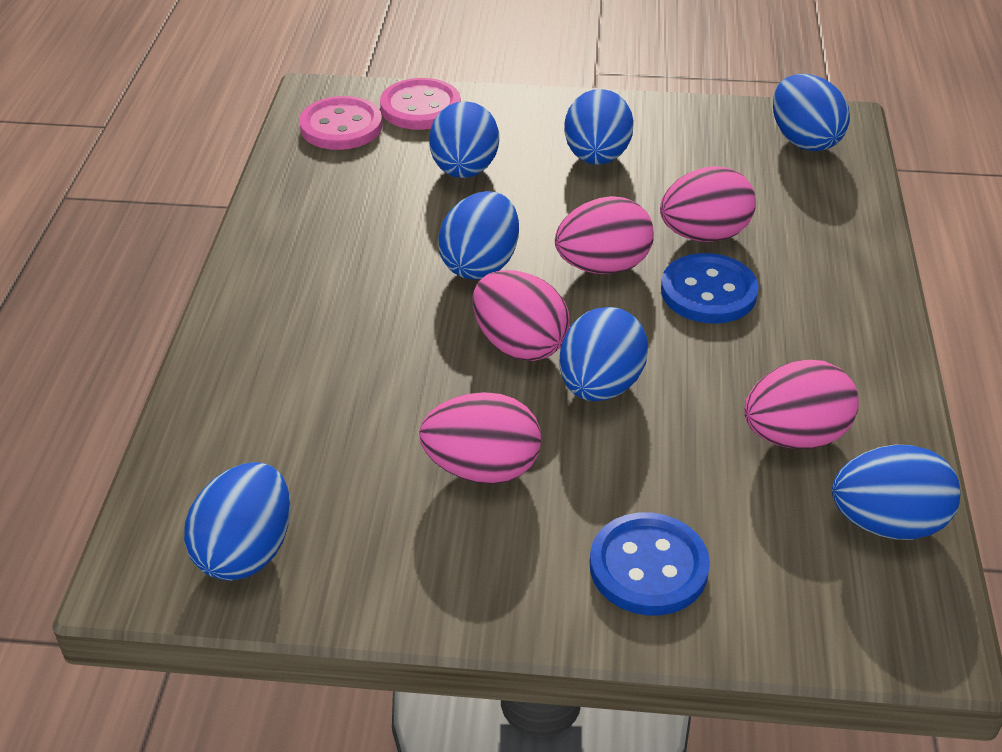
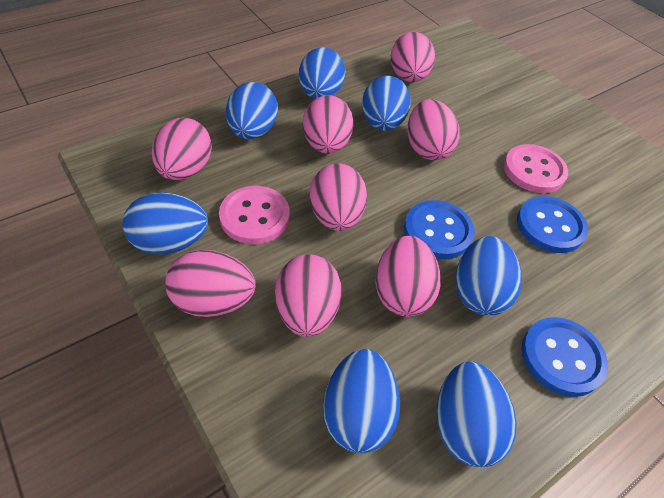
blue button: [590,512,710,615] [661,253,759,323] = 2 -> [404,200,475,259] [517,196,588,253] [522,317,608,397] = 3
pink egg: [419,392,541,484] [473,270,570,361] [555,196,654,274] [660,166,756,242] [744,360,859,449] = 5 -> [152,118,212,180] [165,250,256,317] [275,254,342,337] [303,95,353,154] [310,163,367,231] [375,236,441,317] [391,32,435,82] [407,99,460,160] = 8

